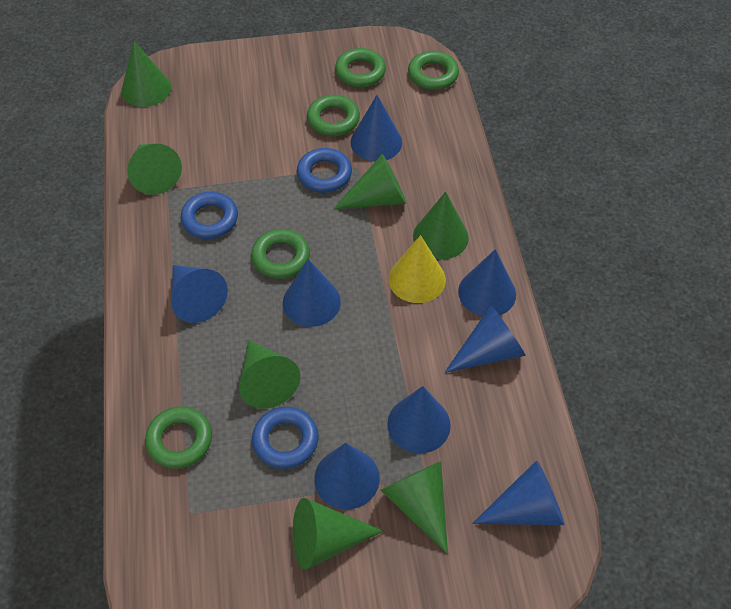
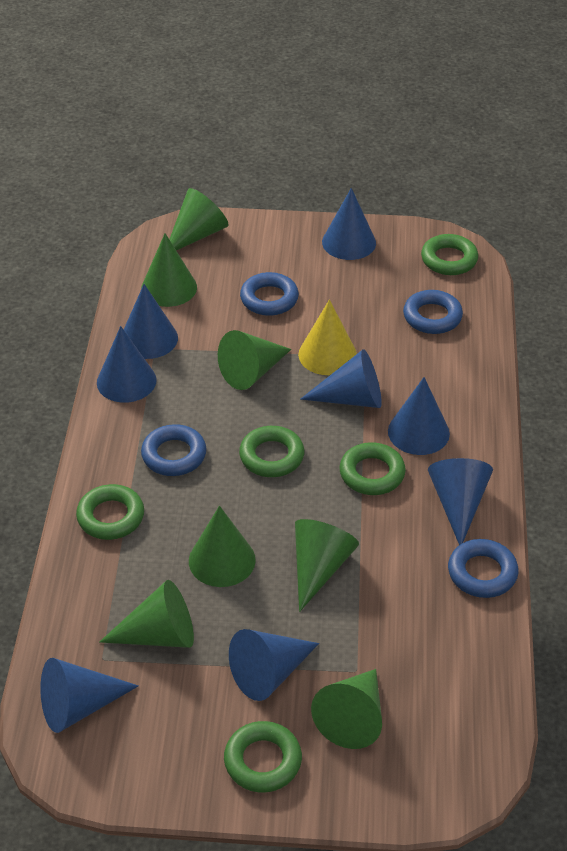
blue ring: [181,192,238,239] [252,407,319,469] [297,148,352,193] = 3 -> [141,424,206,476] [240,272,299,316] [403,290,463,334] [448,539,519,598] = 4

